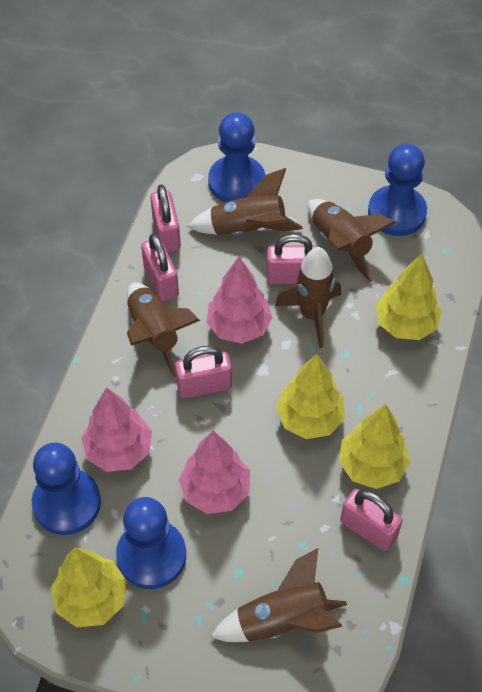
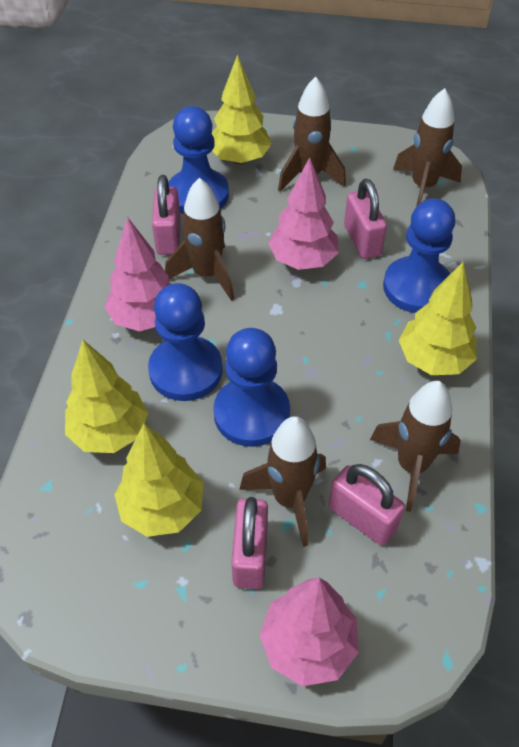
pink padlock: [141,233,179,302] [150,185,181,252] [175,346,232,399] [266,234,317,284] [340,489,403,551] = 5 -> [152,175,181,255] [231,497,268,589] [329,464,405,546] [344,179,387,259] = 4

